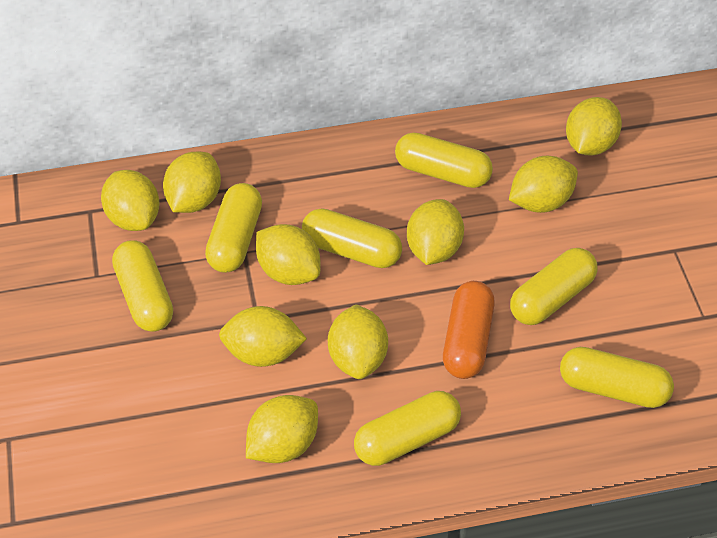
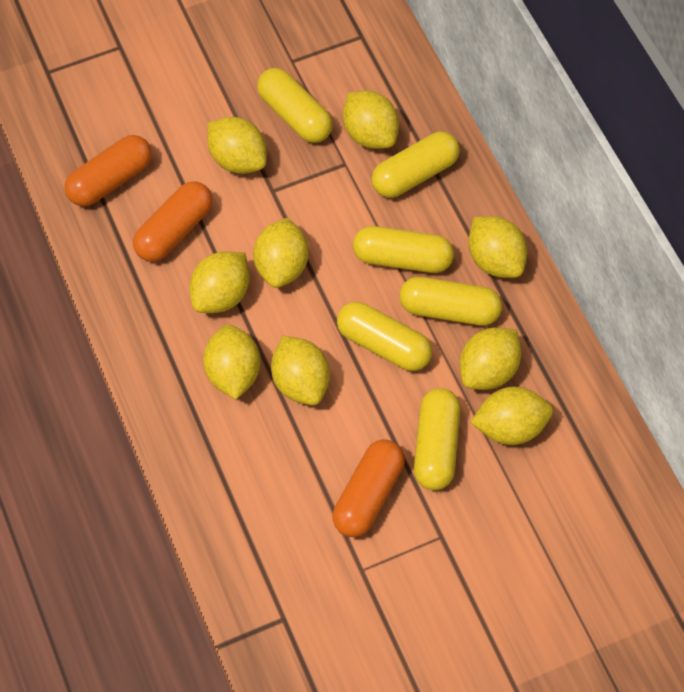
orange capsule: [443,281,495,379] = 1 -> [64,135,152,207] [133,181,213,262] [332,439,405,537] = 3
yellow capsule: [112,240,173,332] [205,183,262,273] [302,208,402,268] [354,391,461,466] [395,133,493,188] [510,248,598,325] [560,347,674,408] = 7 -> [257,68,333,143] [337,302,432,371] [353,226,454,273] [372,131,460,198] [399,277,502,326] [414,388,461,490] = 6

